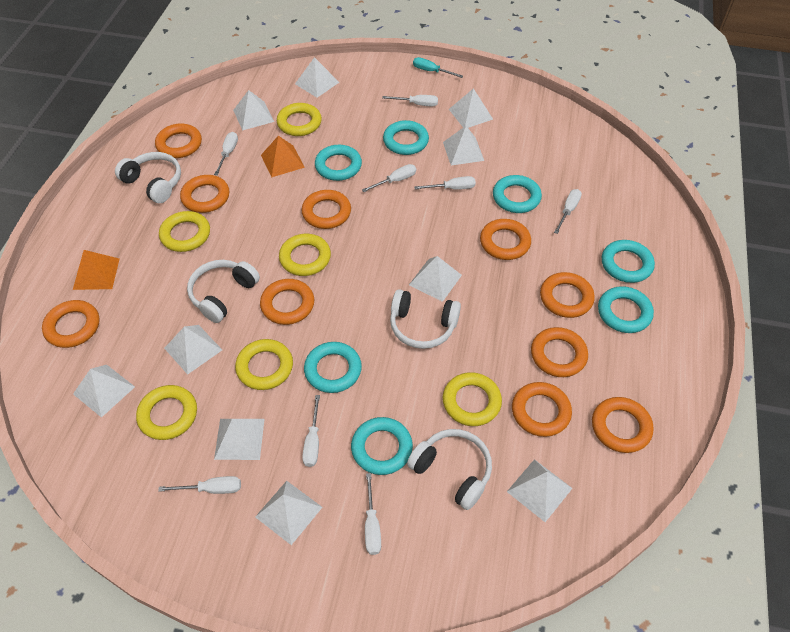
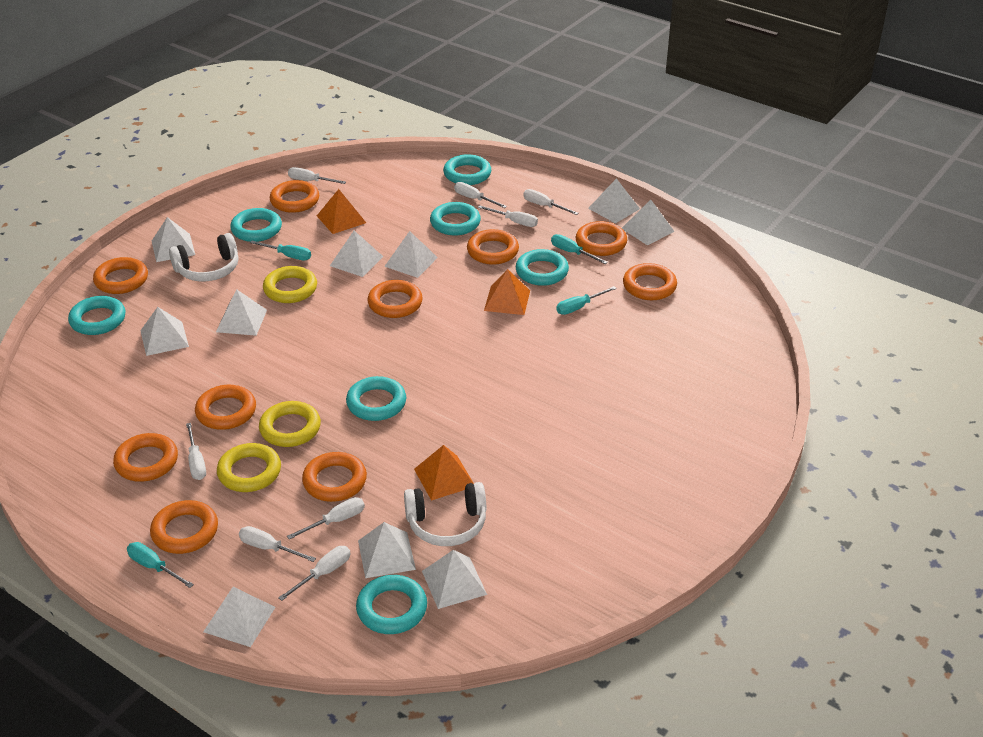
orange pyramid: [73,250,119,290] [261,136,305,177] = 2 -> [317,189,366,234] [414,445,474,501] [484,269,530,315] = 3
turquoise screwdriver: [413,57,463,78] = 1 -> [127,542,194,588] [250,240,311,260] [551,234,608,264] [556,286,617,315] = 4
white headphones: [115,152,181,203] [187,260,260,323] [390,289,461,349] [407,429,492,510] = 4 -> [169,233,238,282] [404,482,486,546] = 2
yellow ring: [136,385,197,440] [159,211,210,252] [235,339,293,390] [277,103,322,136] [279,234,331,276] [442,372,502,426] = 6 -> [217,443,281,492] [259,401,321,447] [263,266,317,303] = 3

